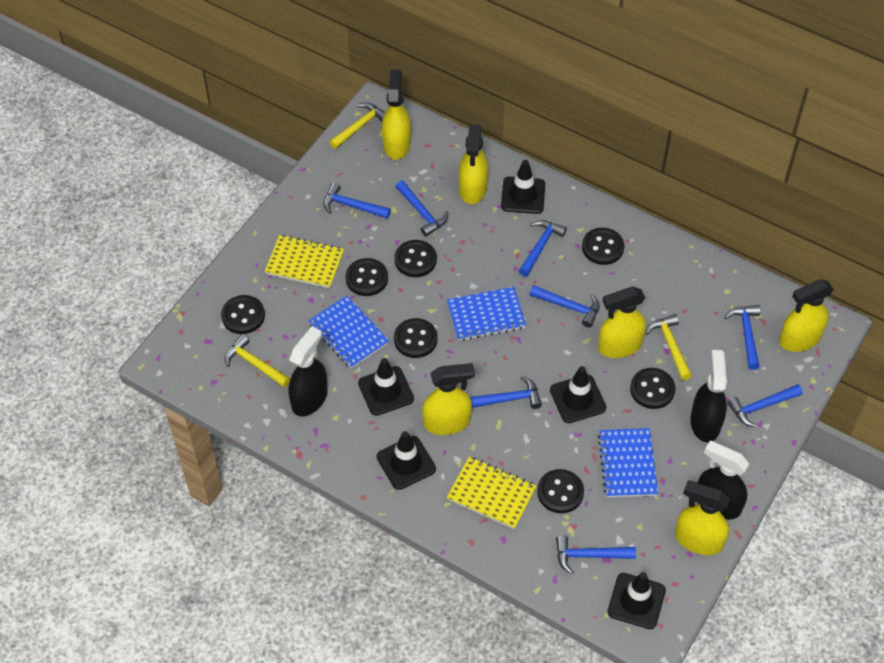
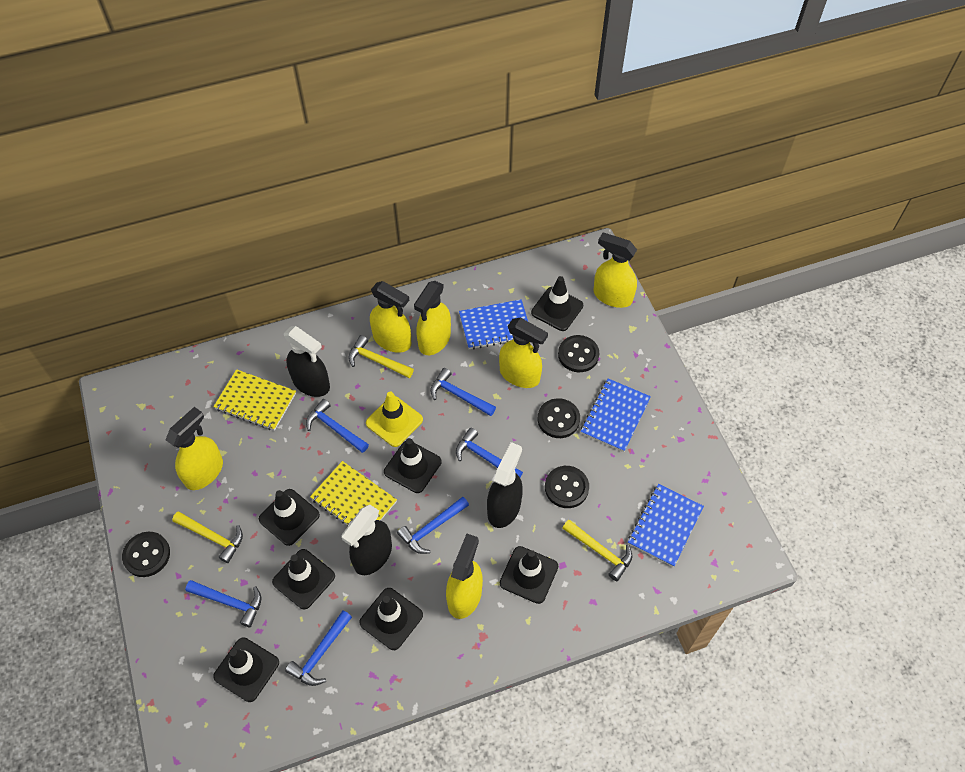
black button: [221,295,265,334] [345,258,388,296] [394,318,437,358] [395,240,437,277] [537,469,584,513] [582,228,624,265] [630,368,675,409] = 7 -> [122,532,170,577] [538,398,580,438] [545,466,589,508] [558,335,599,372] = 4
black traffic cone: [358,358,414,416] [377,431,436,490] [501,160,545,214] [550,366,606,423] [607,572,666,629] = 5 -> [213,637,279,702] [259,489,320,546] [272,549,335,609] [359,588,423,650] [384,438,442,493] [500,546,558,604] [531,276,583,331] = 7
blue hammer: [323,182,391,219] [395,180,448,236] [470,376,542,409] [519,220,567,276] [529,285,600,328] [556,536,636,574] [725,305,761,370] [727,384,803,428] = 8 -> [185,580,262,627] [285,610,352,686] [306,399,369,453] [397,497,469,554] [430,368,496,416] [456,428,523,478] = 6
yellow traffic cone: none = 0 -> [366,392,423,447] = 1

